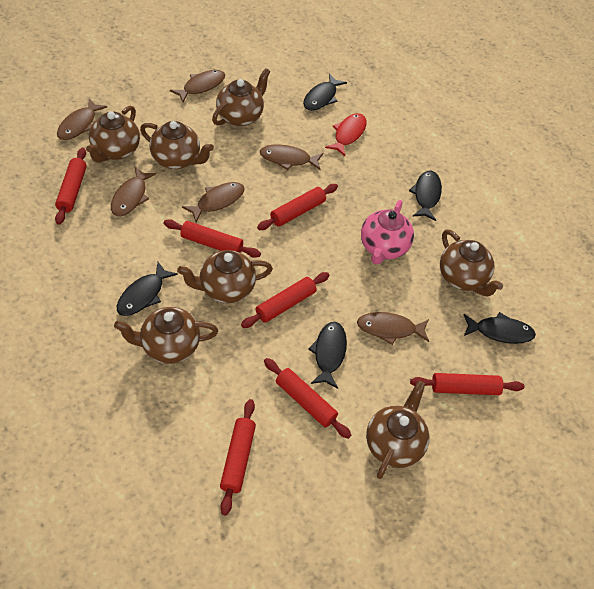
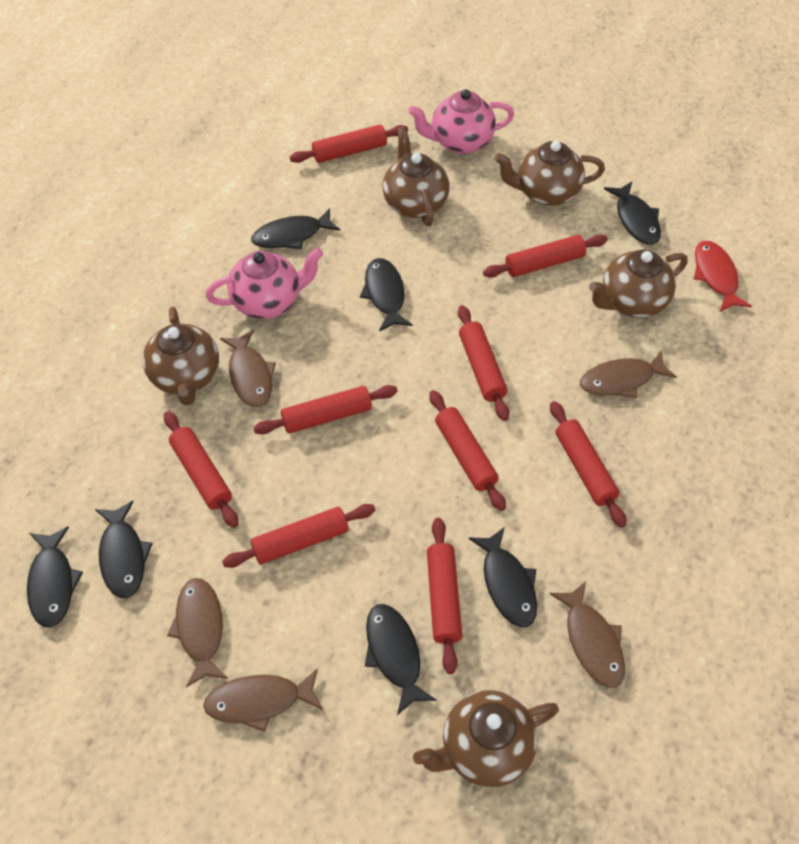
black fish: [117,262,178,316] [303,74,347,111] [308,322,347,389] [409,171,442,221] [463,312,536,344] = 5 -> [27,526,83,628] [95,501,153,598] [251,208,340,249] [360,258,412,331] [365,604,437,715] [469,527,537,627] [604,182,661,245] = 7
brown fish: [57,99,108,140] [111,167,156,216] [170,70,225,102] [182,182,245,222] [260,144,323,170] [357,312,429,345] = 6 -> [167,578,228,687] [203,668,323,732] [220,330,276,407] [550,581,625,688] [580,350,677,398] = 5
brown teapot: [86,106,140,163] [114,307,218,364] [140,121,214,169] [177,250,273,303] [212,68,270,126] [366,381,429,479] [440,230,503,297] = 7 -> [142,307,219,406] [382,127,450,226] [413,690,559,787] [495,141,605,206] [589,250,688,318] = 5
pink teapot: [361,200,414,265] = 1 -> [206,248,323,319] [408,89,514,154] = 2
red rolling pin: [55,148,87,225] [164,219,261,258] [220,399,256,515] [241,272,329,328] [257,184,338,230] [264,358,351,439] [410,373,524,395] = 7 -> [164,411,238,528] [222,504,375,568] [253,385,398,434] [290,125,408,163] [427,518,462,674] [429,390,506,511] [458,305,509,421] [483,235,608,278] [550,401,626,528] = 9

